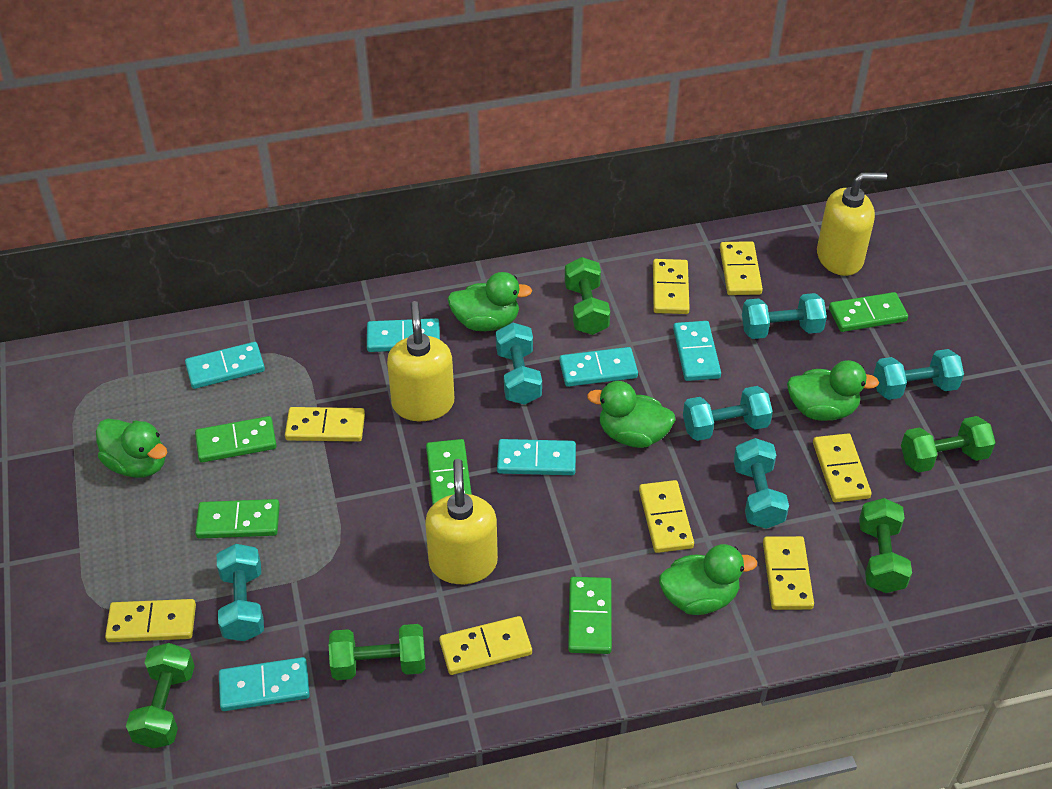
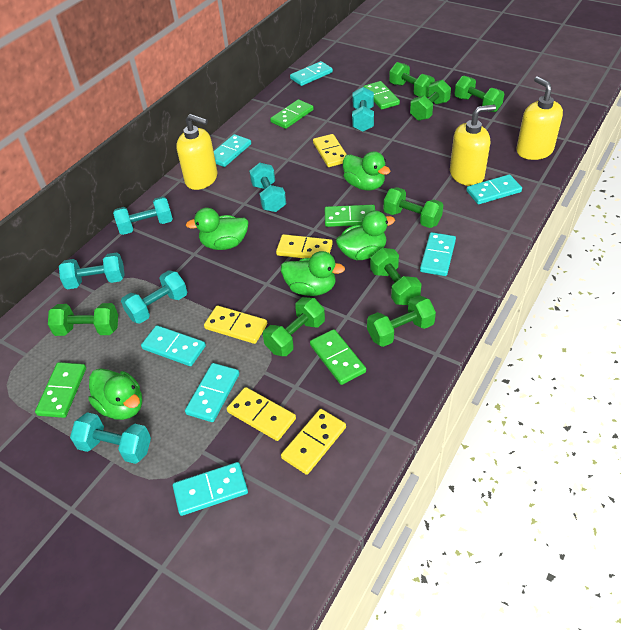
green dumbbell: [126,643,195,748] [329,624,425,680] [565,257,610,335] [859,498,912,593] [901,416,996,473] = 5 -> [48,303,118,336] [263,297,325,356] [367,295,436,347] [370,248,422,305] [383,187,443,228] [389,62,435,97] [410,80,451,121] [454,76,504,112] = 8
turquoise domino: [185,342,265,389] [219,657,310,711] [367,318,440,352] [497,439,576,475] [559,347,638,387] [673,321,721,381] = 6 -> [141,325,206,366] [173,462,248,516] [185,363,239,422] [214,134,251,167] [290,61,333,86] [420,232,456,276] [466,174,522,204] = 7
yellow domino: [105,599,196,642] [285,407,365,442] [439,616,532,675] [639,480,694,553] [653,259,690,314] [720,241,763,295] [763,536,814,610] [813,433,872,502] = 8 -> [204,306,267,344] [227,387,296,441] [276,234,333,258] [281,409,346,475] [313,134,347,167] = 5

